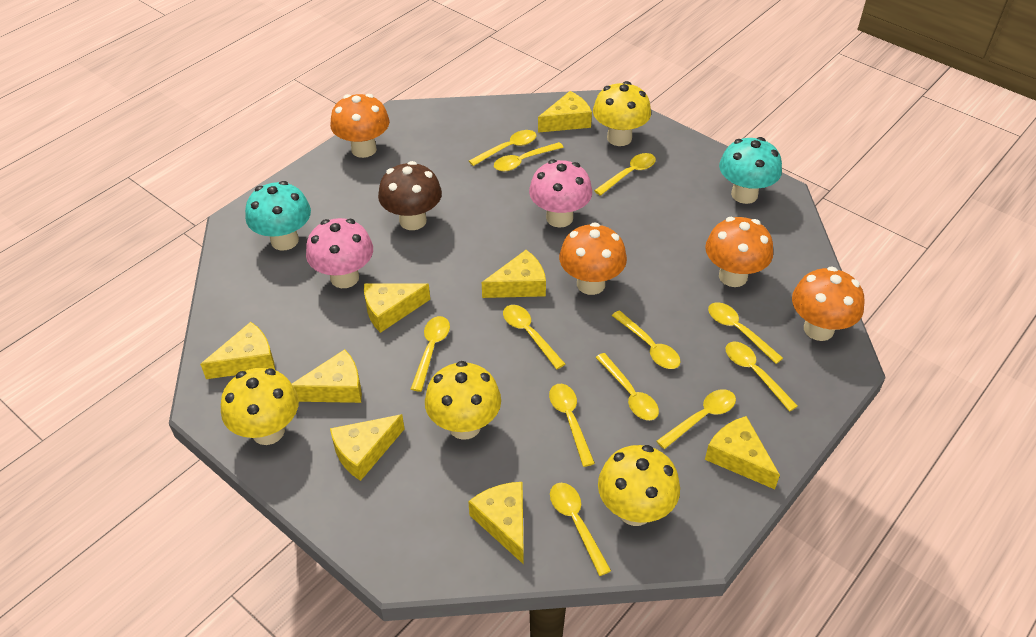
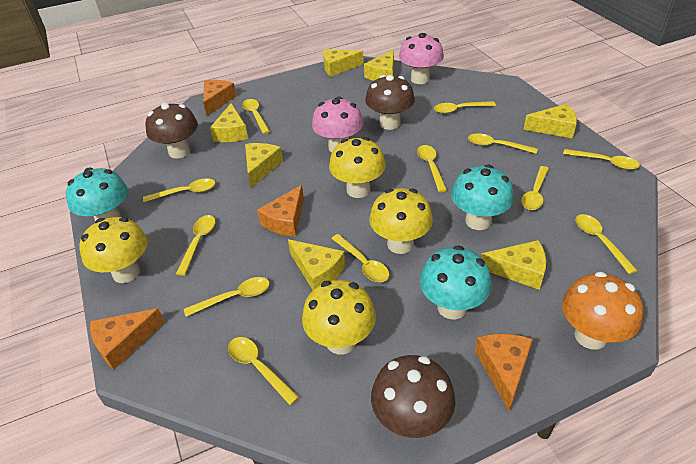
brown mushroom: [378,161,442,230] = 1 -> [145,102,198,159] [365,75,415,130] [371,355,455,438] = 3
orange cheese: none = 0 -> [90,308,165,370] [203,80,236,116] [257,185,304,236] [475,334,533,412] = 4
orange mushroom: [330,94,390,158] [559,222,627,295] [705,217,773,287] [792,267,864,341] = 4 -> [562,272,643,349] = 1
turquoise mushroom: [245,181,311,250] [719,137,782,204] = 2 -> [66,168,128,222] [420,245,492,319] [451,165,514,230] = 3
yellow cheese: [200,322,275,379] [292,349,362,403] [330,414,404,481] [364,283,430,333] [468,482,523,564] [482,250,546,298] [538,91,592,133] [705,416,780,489] = 8 -> [210,103,248,142] [245,143,283,188] [288,239,345,290] [323,49,364,77] [364,50,394,81] [481,240,546,290] [523,104,577,139] = 7

